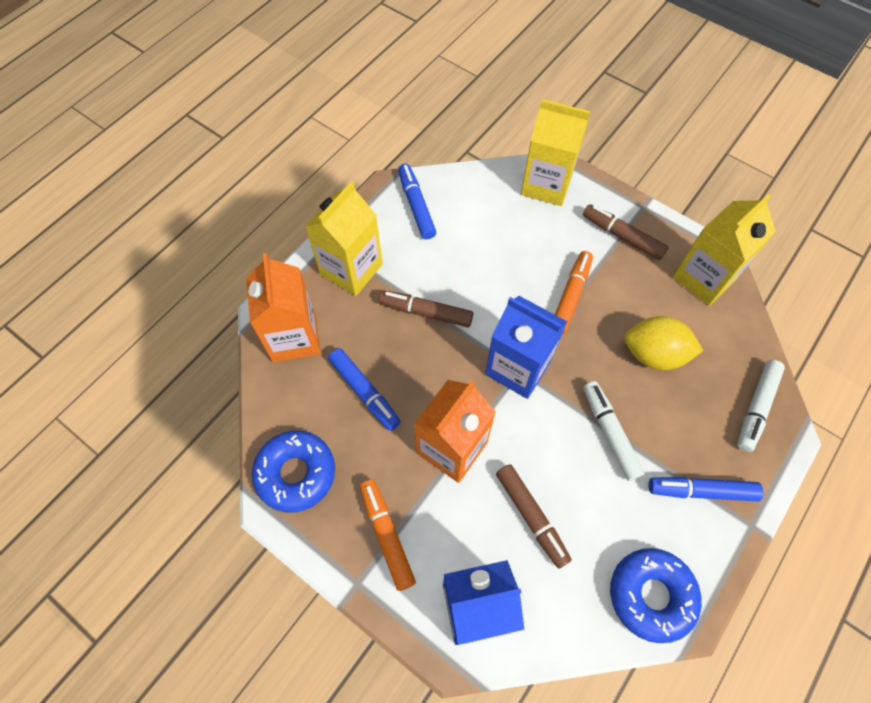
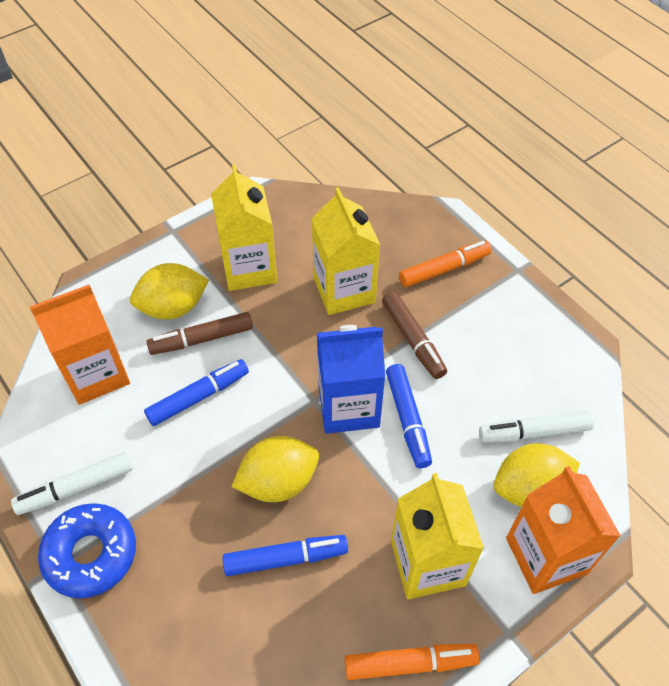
blue carton: [443,560,525,645] [485,296,567,399] = 2 -> [317,325,385,434] = 1
blue donut: [252,431,335,513] [610,548,702,643] = 2 -> [38,503,136,598] = 1
brown marker: [378,290,473,327] [496,464,572,569] [583,204,669,260] = 3 -> [147,312,253,355] [382,292,447,379] = 2
yellow lemon: [624,316,703,370] = 1 -> [130,263,209,320] [231,436,319,502] [494,443,580,507] = 3

